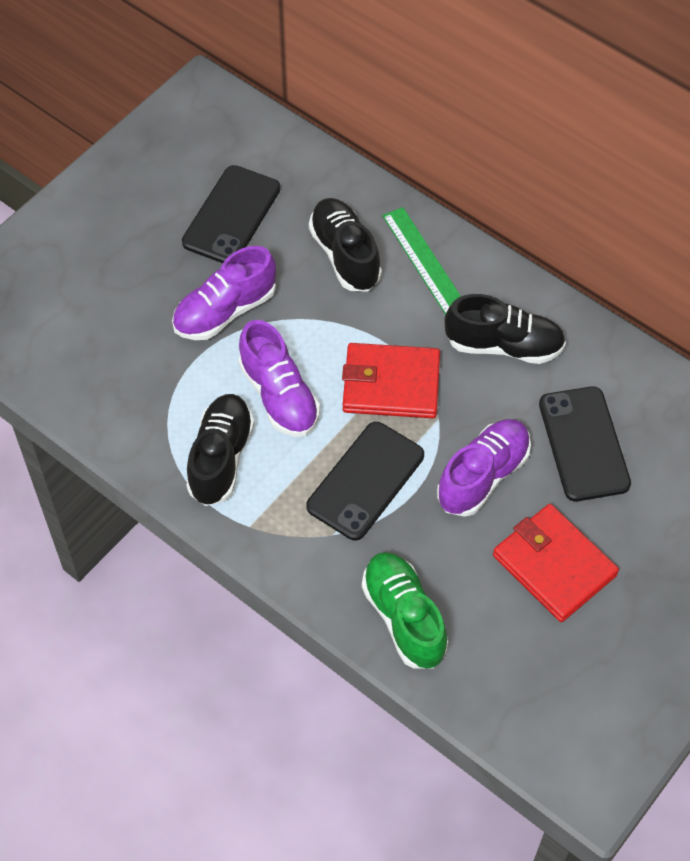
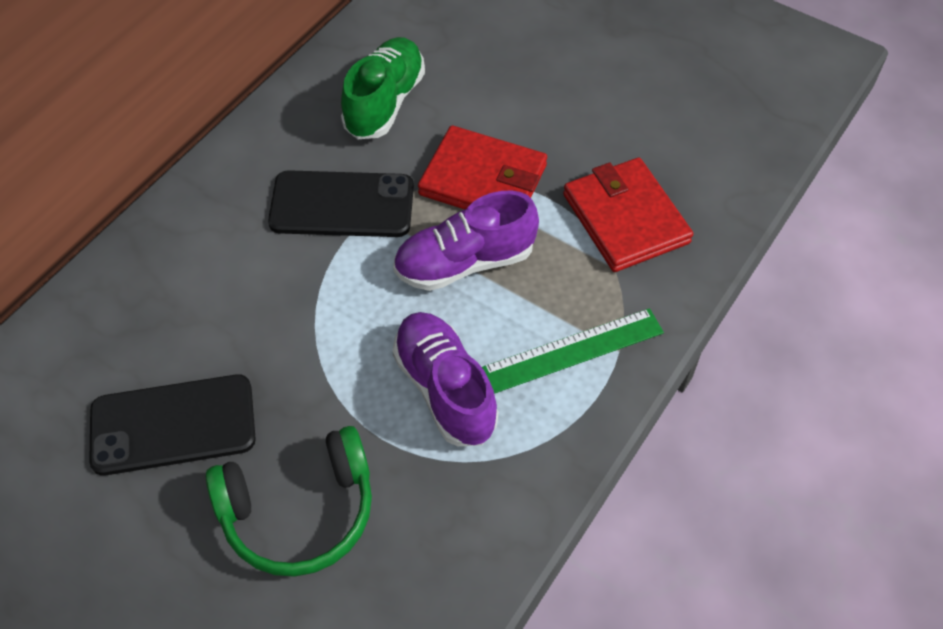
black phone: [182,165,280,263] [306,422,424,540] [539,386,631,501] = 3 -> [89,374,256,476] [268,170,414,237] = 2
black shoe: [186,394,254,506] [309,198,382,291] [445,294,566,364] = 3 -> none = 0
green headphones: none = 0 -> [206,426,372,577] = 1
purple shoe: [172,246,276,340] [238,320,320,437] [437,419,531,517] = 3 -> [392,312,498,446] [393,191,539,291] = 2

